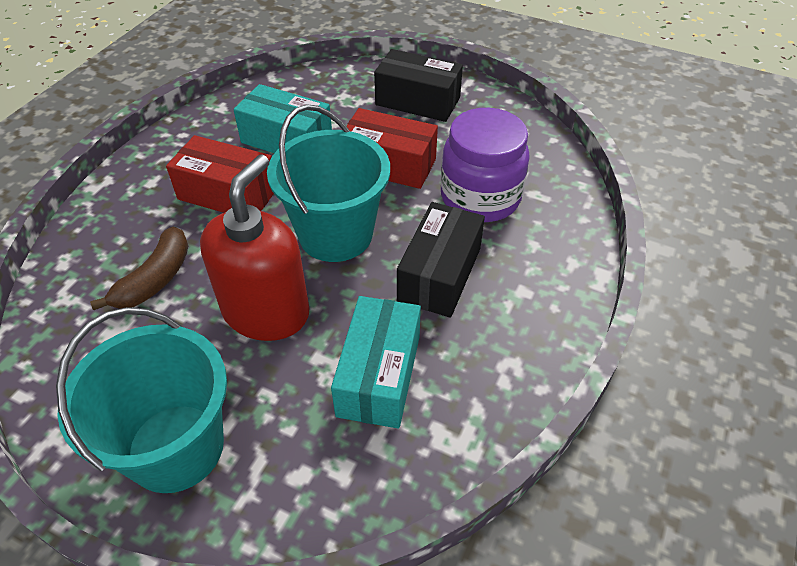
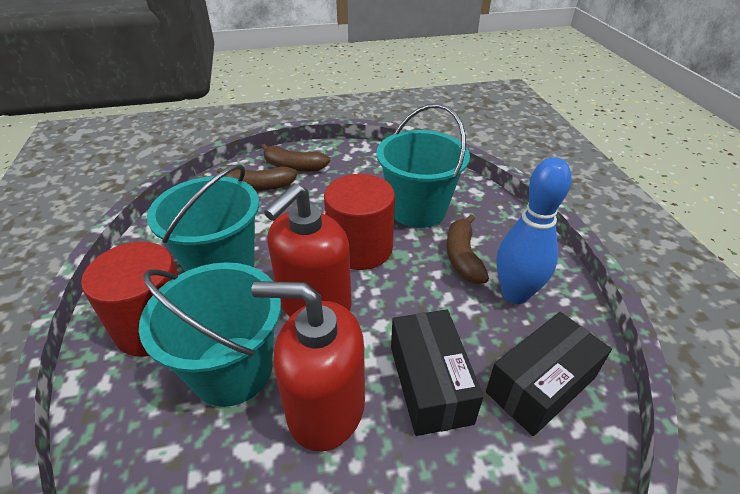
blue bowling pin: none = 0 -> [496,157,572,304] = 1
brown banana: [90,227,188,310] = 1 -> [217,167,298,191] [261,144,330,172] [447,215,489,284] = 3
purple jar: [441,108,530,222] = 1 -> none = 0
red box: [166,135,274,213] [346,108,438,189] = 2 -> none = 0
red cylinder: none = 0 -> [81,242,179,357] [324,174,395,270] = 2
red soap dispenser: [200,154,309,341] = 1 -> [251,281,365,451] [264,183,352,317] = 2
turquoise box: [233,84,332,153] [331,296,421,429] = 2 -> none = 0
turquoise bucket: [56,307,227,493] [267,104,390,262] = 2 -> [139,262,281,407] [147,164,259,272] [376,104,470,228] = 3

